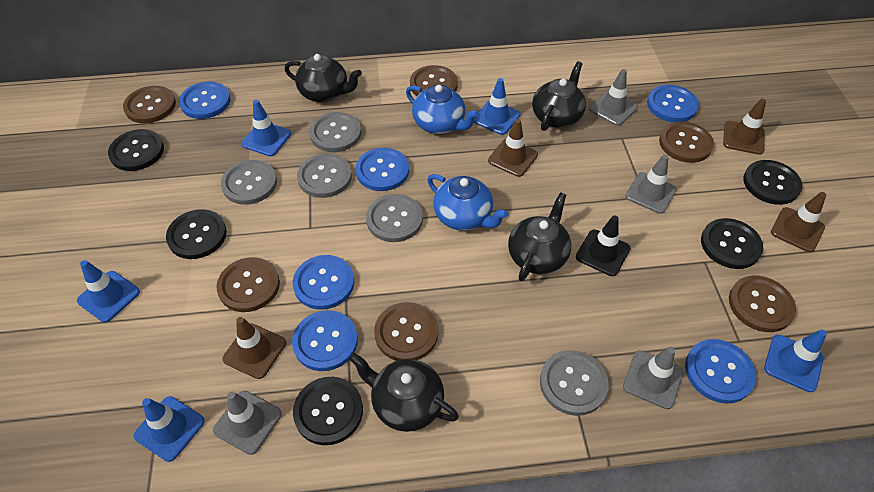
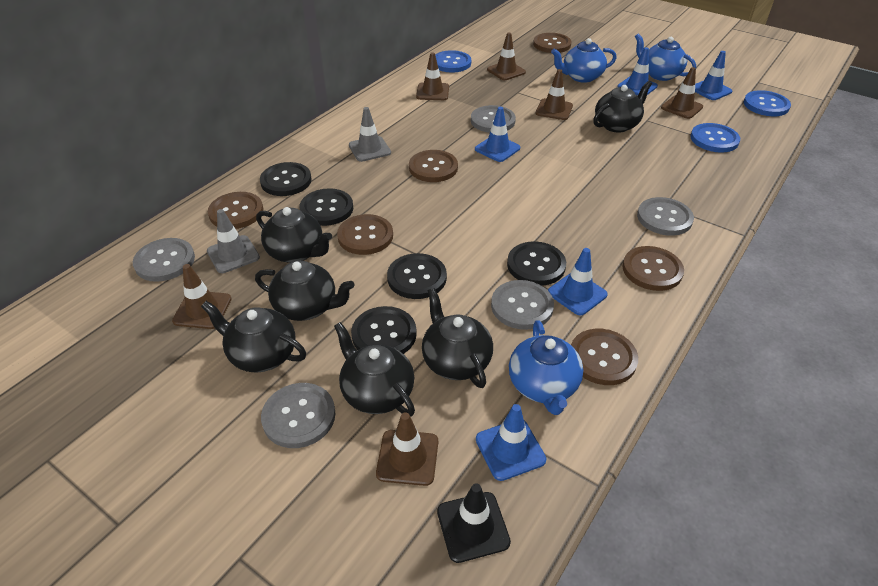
black teapot: [285,54,362,102] [349,353,459,432] [508,192,571,281] [532,61,586,131] = 4 -> [201,301,306,373] [255,261,355,321] [256,207,332,263] [334,322,415,417] [422,288,493,388] [593,81,652,133] = 6
blue button: [179,82,231,119] [292,310,358,371] [293,255,354,310] [355,148,409,191] [647,85,699,122] [685,339,756,403] = 6 -> [435,50,471,73] [690,123,740,153] [744,90,791,116] = 3
blue teapot: [406,85,479,134] [427,174,509,231] = 2 -> [509,320,583,415] [551,38,616,83] [635,34,696,81] = 3
brown traffic cone: [223,317,286,379] [488,119,538,177] [723,99,766,155] [771,192,826,252] = 4 -> [172,264,232,329] [376,412,438,486] [416,52,449,100] [487,33,526,80] [536,69,573,120] [661,67,703,119] = 6
grey traffic cone: [213,391,282,455] [589,69,637,126] [623,347,683,409] [625,154,677,214] = 4 -> [207,209,260,273] [349,107,391,162] = 2

